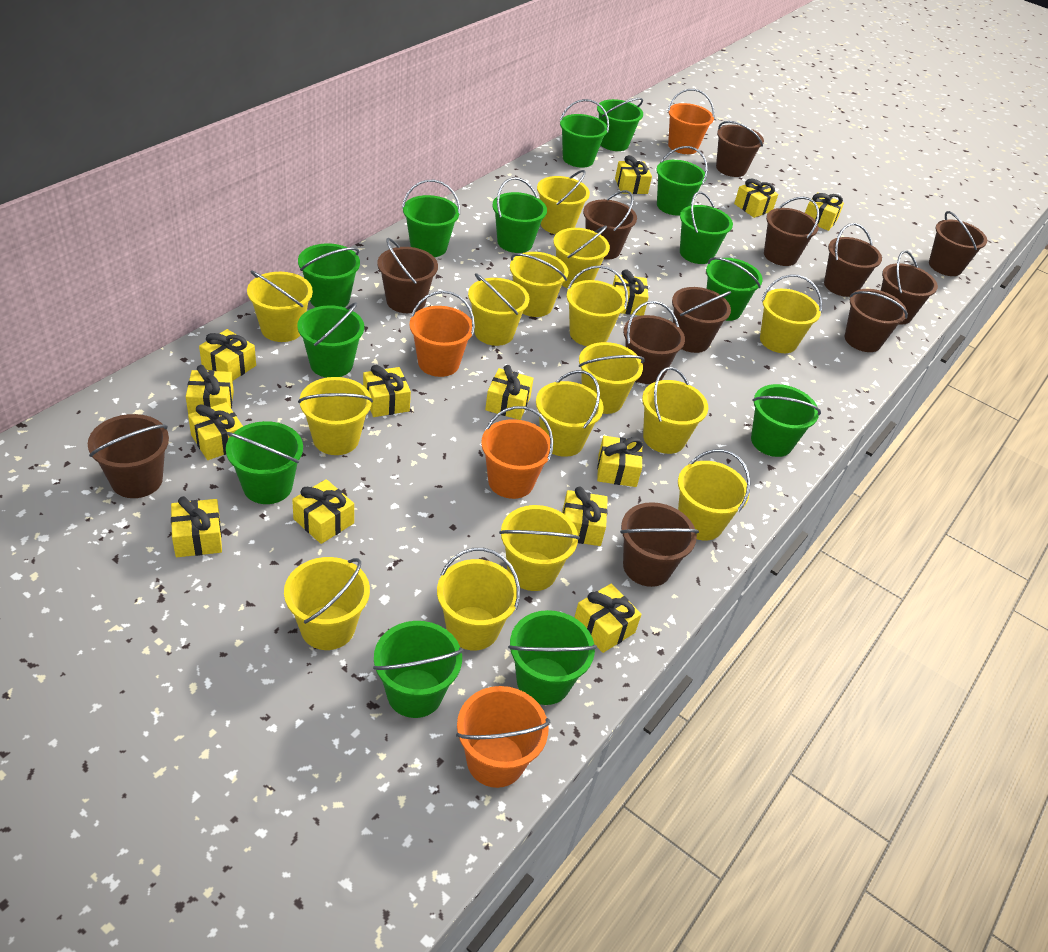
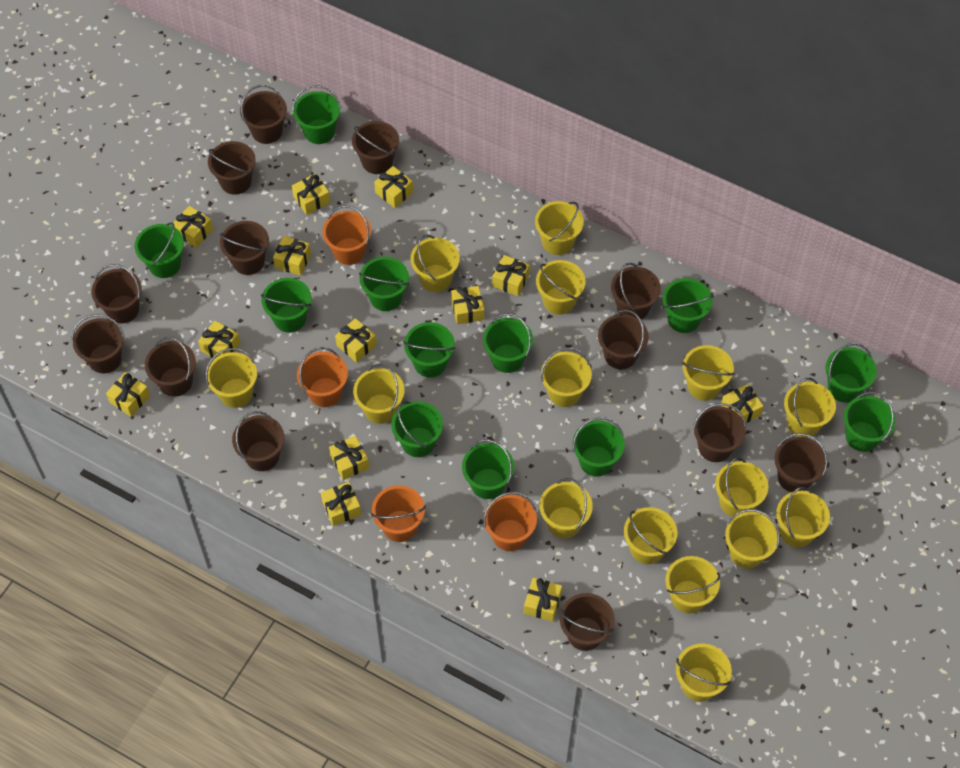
brown bucket: [88,414,169,498] [377,238,438,313] [583,190,637,260] [620,502,699,587] [623,301,685,384] [672,287,731,353] [716,121,764,177] [764,197,819,266] [824,223,882,297] [845,289,908,352] [880,250,938,325] [929,211,987,276] = 12 -> [72,314,125,373] [91,264,142,323] [145,337,196,397] [208,141,256,195] [220,221,269,275] [232,411,284,471] [240,85,287,144] [352,121,399,174] [560,593,615,651] [598,310,649,369] [611,263,661,319] [693,403,746,462] [775,433,828,492] = 13
green bucket: [226,421,303,504] [297,302,364,378] [298,243,360,307] [373,621,464,718] [402,180,460,257] [492,177,547,253] [508,610,597,705] [560,99,609,168] [597,98,643,151] [656,146,708,216] [680,191,733,264] [706,257,763,321] [751,384,821,457] = 13 -> [135,222,184,278] [261,278,312,333] [292,85,341,144] [359,257,409,311] [391,401,443,457] [403,322,455,377] [462,439,514,499] [483,313,533,373] [573,417,625,477] [663,278,713,333] [826,343,877,403] [844,392,896,452] = 12
yellow gift: [171,496,222,557] [186,365,234,414] [188,402,243,460] [199,329,256,380] [292,479,354,544] [363,365,411,417] [485,365,534,420] [563,487,608,546] [574,584,642,653] [597,436,643,487] [613,270,649,316] [615,155,652,194] [734,179,778,218] [805,192,844,231] = 14 -> [106,372,150,417] [173,206,213,248] [198,321,241,359] [273,236,311,276] [292,174,330,215] [321,482,361,526] [329,435,369,480] [335,318,377,363] [374,166,413,208] [451,286,484,325] [492,255,530,296] [524,578,562,622] [721,384,763,423] = 13

